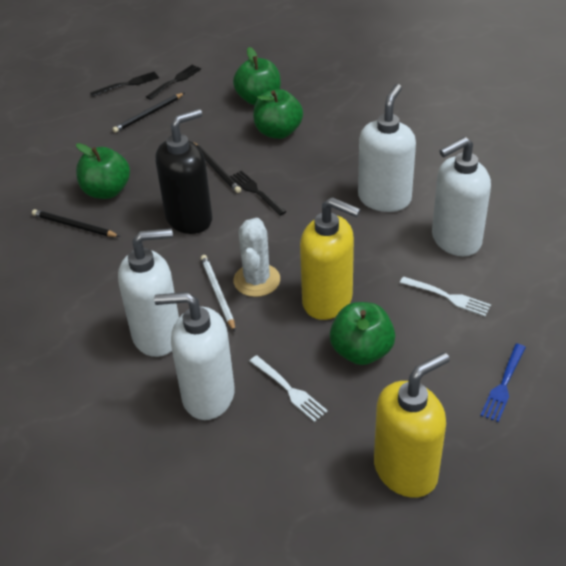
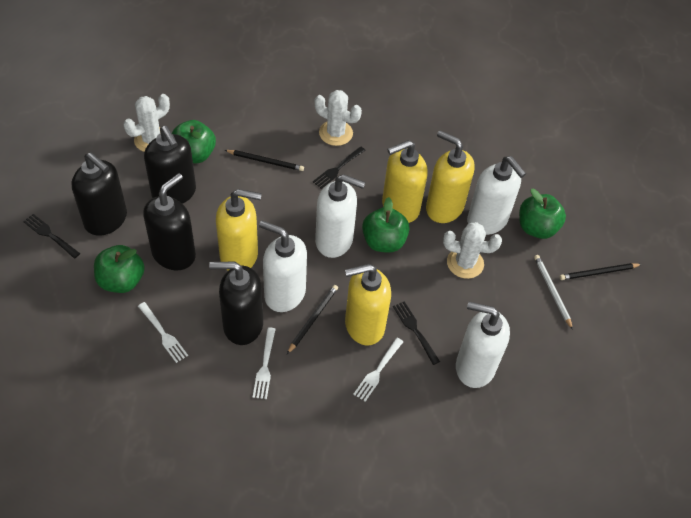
black soap dispenser: [155,109,212,234] = 1 -> [72,153,127,236] [143,173,196,270] [144,126,196,204] [209,262,263,345] = 4
blue fork: [480,344,526,422] = 1 -> none = 0
white cactus: [234,218,280,297] = 1 -> [124,94,170,152] [315,90,362,146] [443,222,502,279] = 3
white fork: [249,355,328,422] [400,277,491,316] = 2 -> [138,302,188,363] [253,328,276,399] [353,338,403,402] = 3
yellow soap dispenser: [300,197,361,320] [374,352,450,498] = 2 -> [216,189,262,271] [345,264,391,346] [382,140,428,223] [426,131,475,223] = 4

